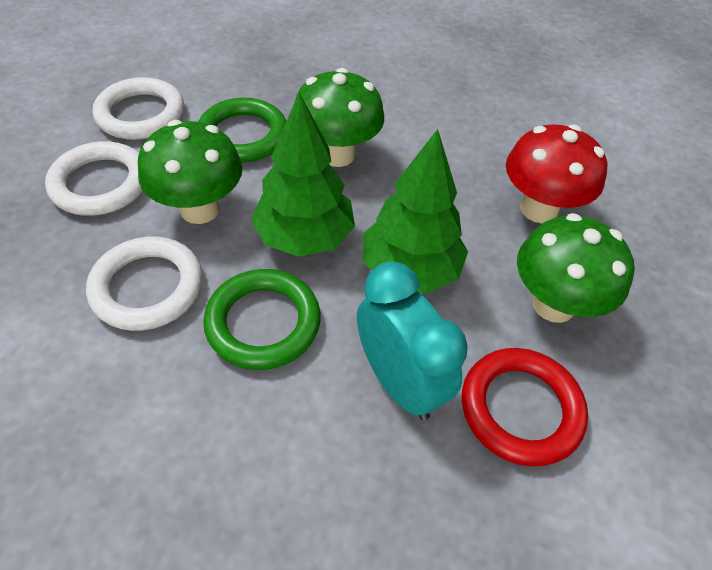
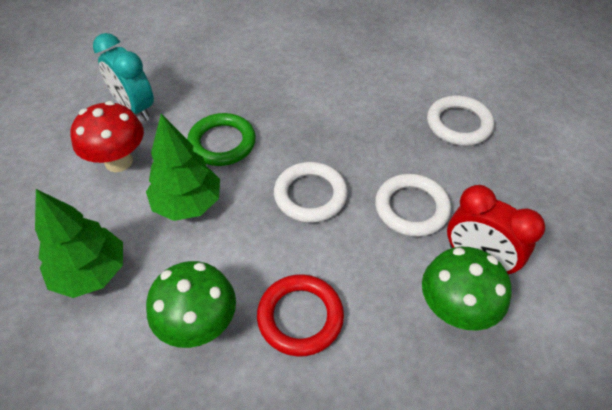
green mushroom: [138,120,243,224] [295,68,384,167] [517,213,635,323] = 3 -> [146,261,236,348] [422,247,512,331] = 2
green ring: [198,97,286,163] [203,269,321,370] = 2 -> [187,113,256,166] = 1
red clock: none = 0 -> [447,185,545,275] = 1

